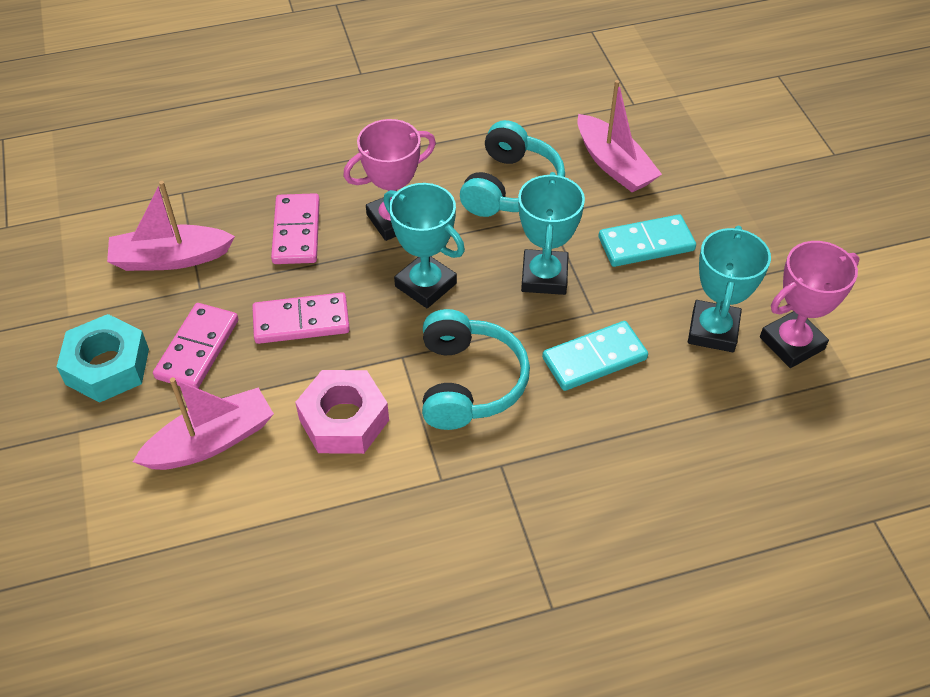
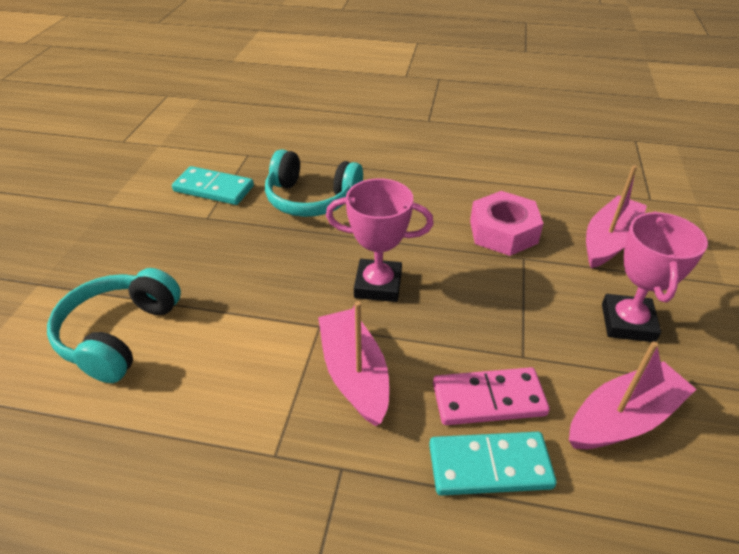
pink domino: [153,303,238,388] [252,292,350,344] [271,193,320,264] = 3 -> [433,367,550,425] = 1
turquoise nut: [57,314,149,403] = 1 -> none = 0
turquoise trophy: [383,183,465,308] [518,172,585,295] [688,226,771,352] = 3 -> none = 0

